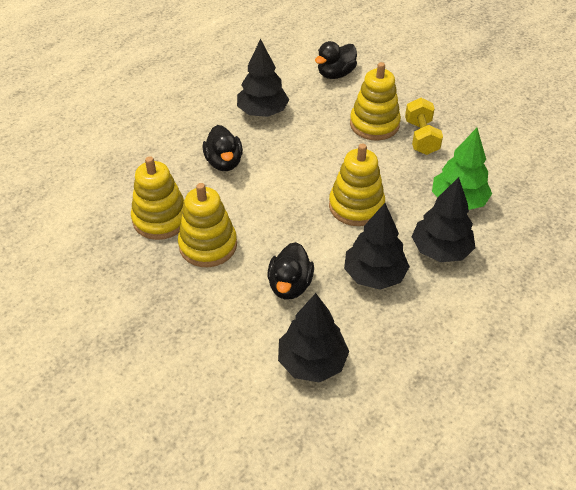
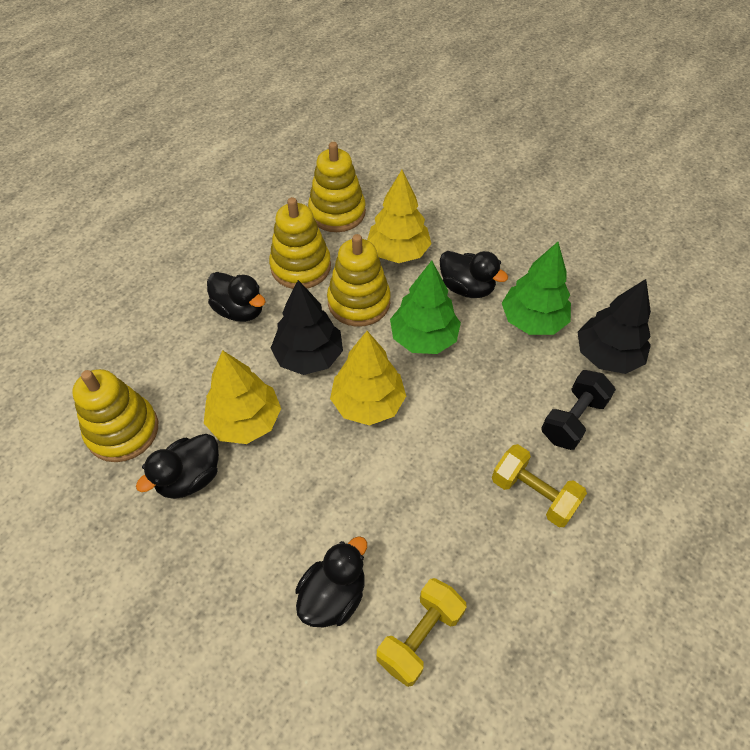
black duck: [202,125,243,171] [267,242,314,299] [315,41,357,79] = 3 -> [136,434,219,499] [207,272,266,322] [295,536,367,627] [440,251,508,298] = 4
black dumbbell: none = 0 -> [541,370,616,450] = 1
black tree: [237,39,289,117] [278,293,349,382] [344,203,410,290] [411,177,475,262] = 4 -> [271,280,343,375] [577,279,651,374] = 2
green tree: [432,128,492,210] = 1 -> [390,261,461,354] [502,242,571,335] = 2
yellow dumbbell: [405,98,443,155] = 1 -> [377,578,467,687] [492,444,587,527] = 2
yellow tree: none = 0 -> [204,350,281,444] [330,331,406,426] [367,170,432,263] = 3

